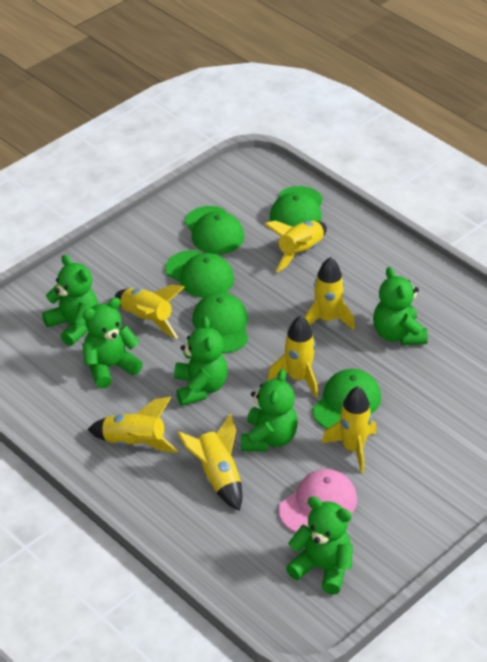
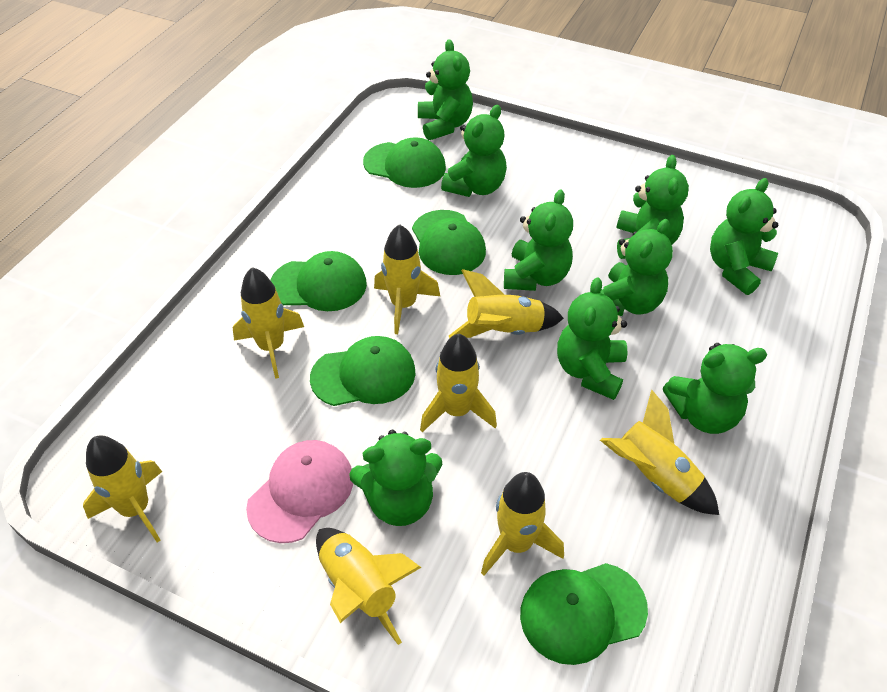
green teddy bear: [42,255,98,346] [82,297,143,389] [174,316,228,406] [241,369,298,451] [286,496,353,595] [373,267,428,345] = 6 -> [349,430,443,526] [418,39,473,140] [441,105,507,197] [504,189,573,291] [557,277,627,400] [600,219,673,316] [617,155,689,259] [663,343,767,434] [710,178,778,295] = 9
yellow rocket: [87,397,178,453] [115,284,185,339] [177,414,242,511] [264,220,327,273] [268,316,318,397] [304,257,355,330] [322,386,376,473] = 7 -> [83,435,162,542] [233,267,304,379] [316,528,422,645] [374,224,440,334] [420,334,497,432] [449,269,564,338] [481,472,564,576] [600,390,719,515] = 8

